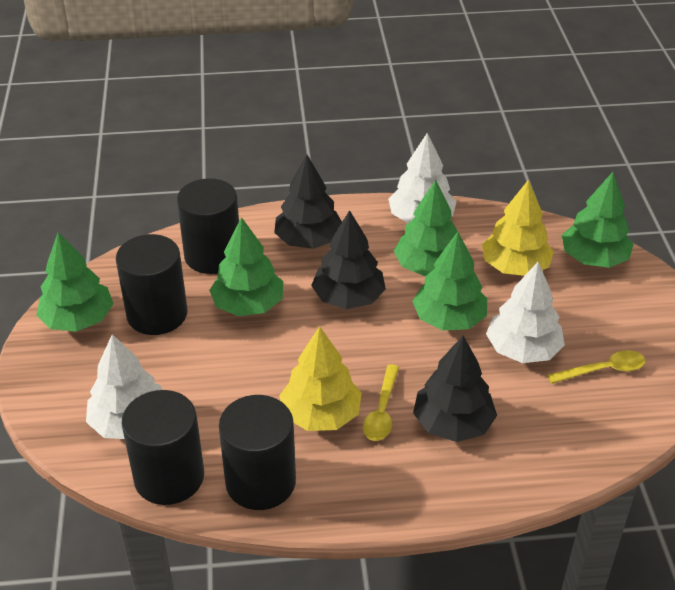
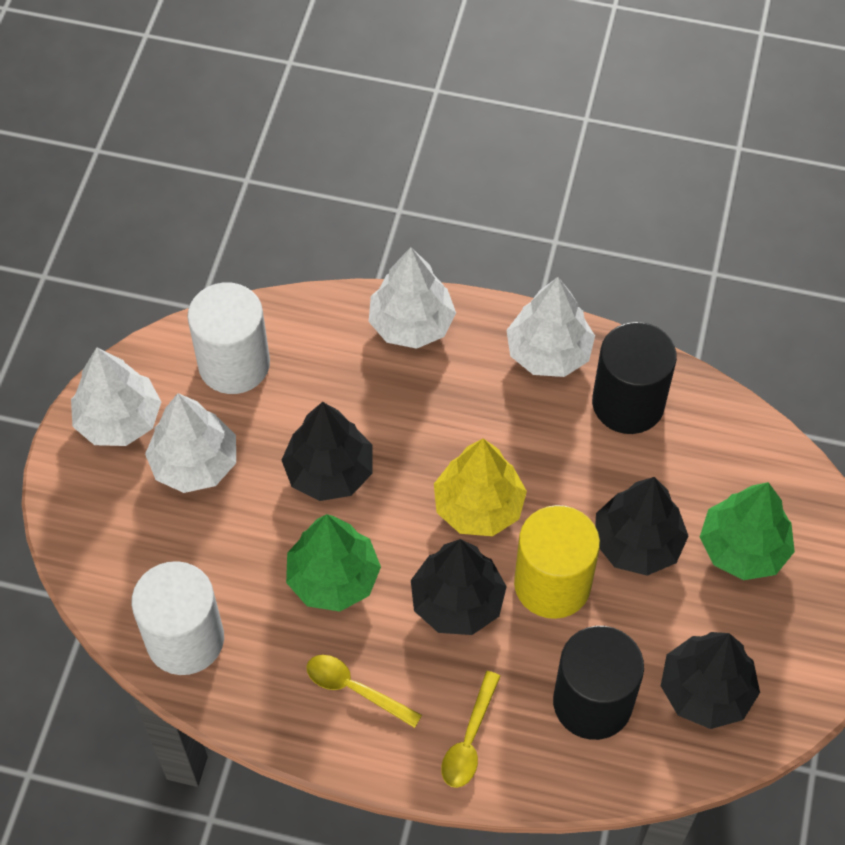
black cylinder: [116,234,188,335] [121,390,204,505] [177,178,239,274] [219,395,296,510] = 4 -> [553,626,644,740] [592,322,677,434] = 2
black tree: [274,154,342,249] [311,210,386,309] [413,335,497,442] = 3 -> [282,402,373,501] [411,539,507,635] [595,477,688,576] [661,632,760,729] = 4
green tree: [36,232,114,332] [209,217,283,316] [394,180,458,276] [412,232,487,330] [562,172,634,268] = 5 -> [286,514,381,611] [700,482,795,580] = 2
white cylinder: none = 0 -> [131,561,224,675] [187,282,270,394] = 2
white tree: [86,334,162,439] [388,133,457,223] [486,262,565,363] = 3 -> [71,347,161,446] [145,393,236,493] [369,247,456,349] [506,277,595,377] = 4
yellow cylinder: none = 0 -> [514,505,600,619] = 1
yellow tree: [279,326,362,431] [482,180,554,276] = 2 -> [434,438,527,536] = 1

